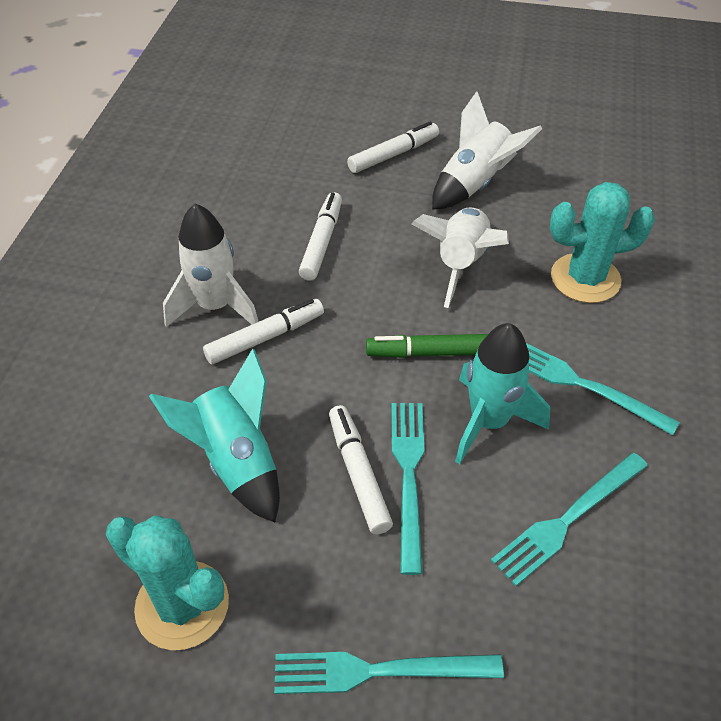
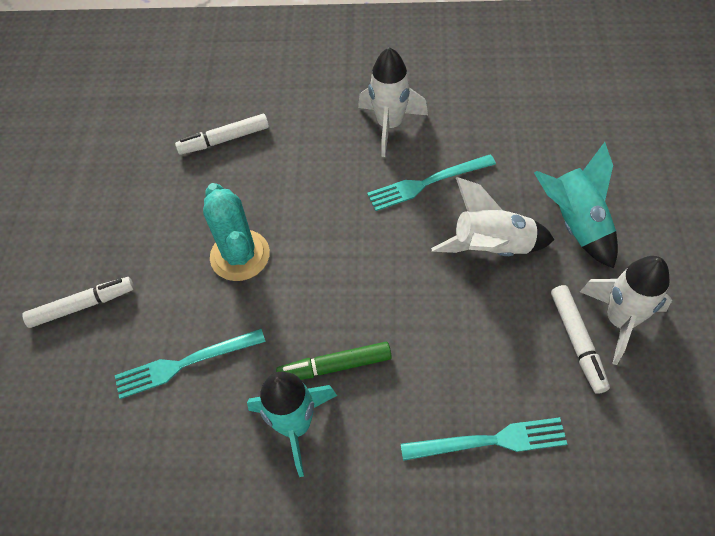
turquoise cactus: [106,515,229,650] [550,182,655,303] = 2 -> [203,183,270,281] = 1
turquoise fork: [274,652,504,694] [392,403,425,575] [491,453,648,586] [526,343,680,435] = 4 -> [115,329,265,399] [367,154,496,211] [401,417,567,461] = 3
white marker: [203,299,324,365] [299,192,342,281] [329,405,393,534] [347,122,439,173] = 4 -> [22,277,134,328] [175,114,269,155] [551,285,610,394] = 3

